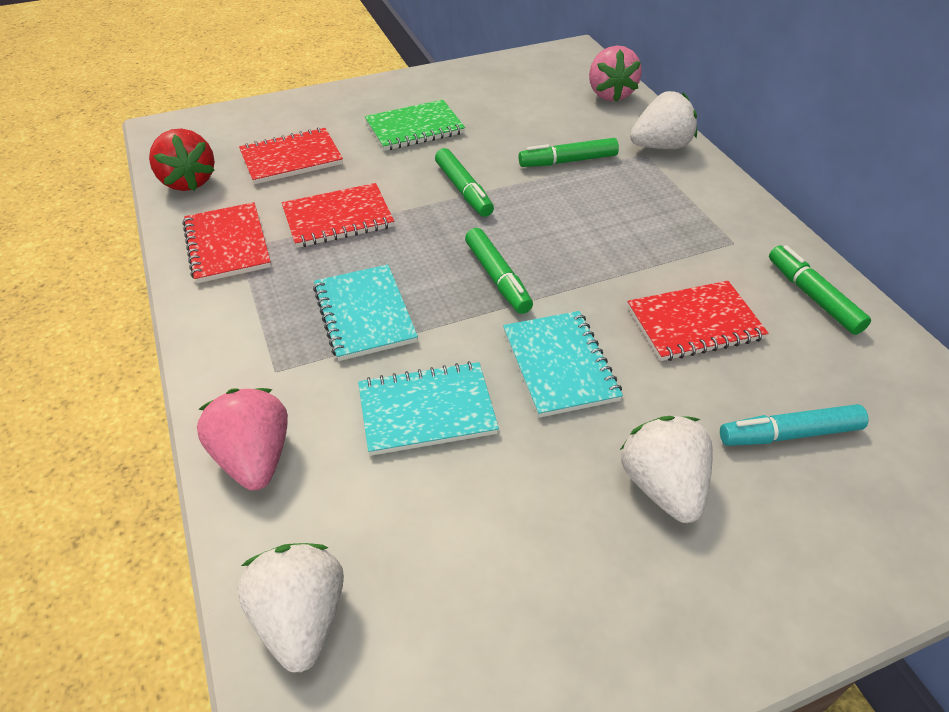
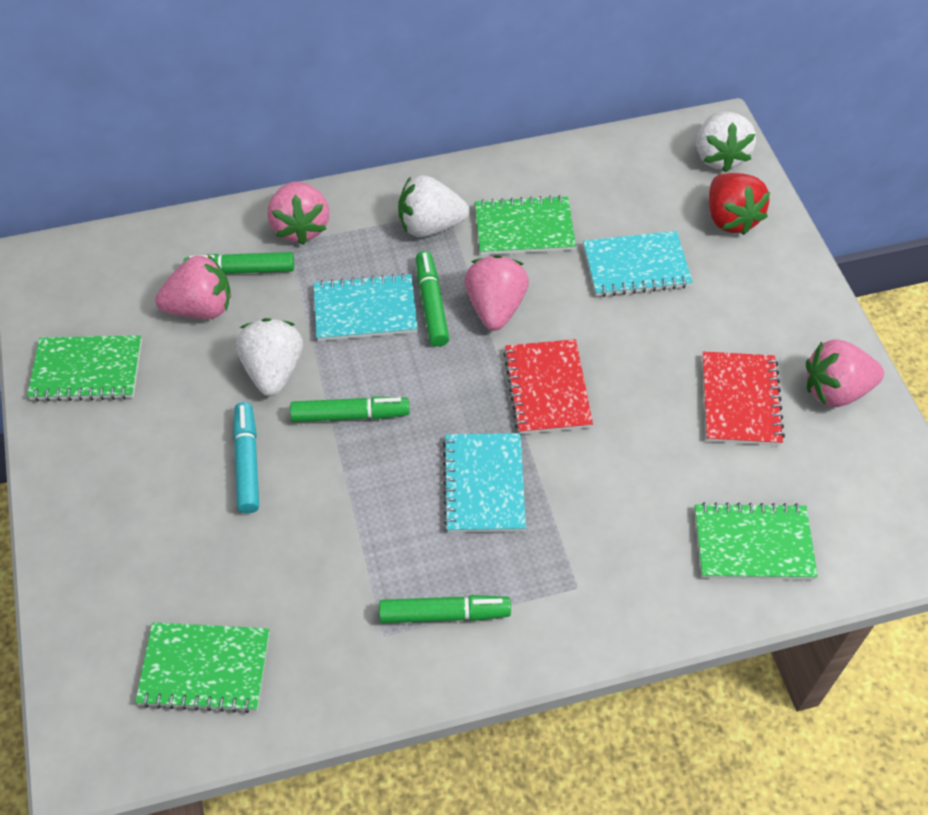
green notebook: [365,100,465,151] = 1 -> [27,335,142,402] [135,622,269,713] [475,195,576,255] [695,502,818,579] = 4
pink strawberry: [197,388,288,490] [589,45,642,102] = 2 -> [155,254,231,319] [268,181,329,245] [465,255,529,330] [806,339,884,407] = 4
red notebook: [183,202,271,283] [239,127,343,184] [282,183,394,248] [628,281,768,361] = 4 -> [503,339,593,434] [702,352,785,446] = 2

